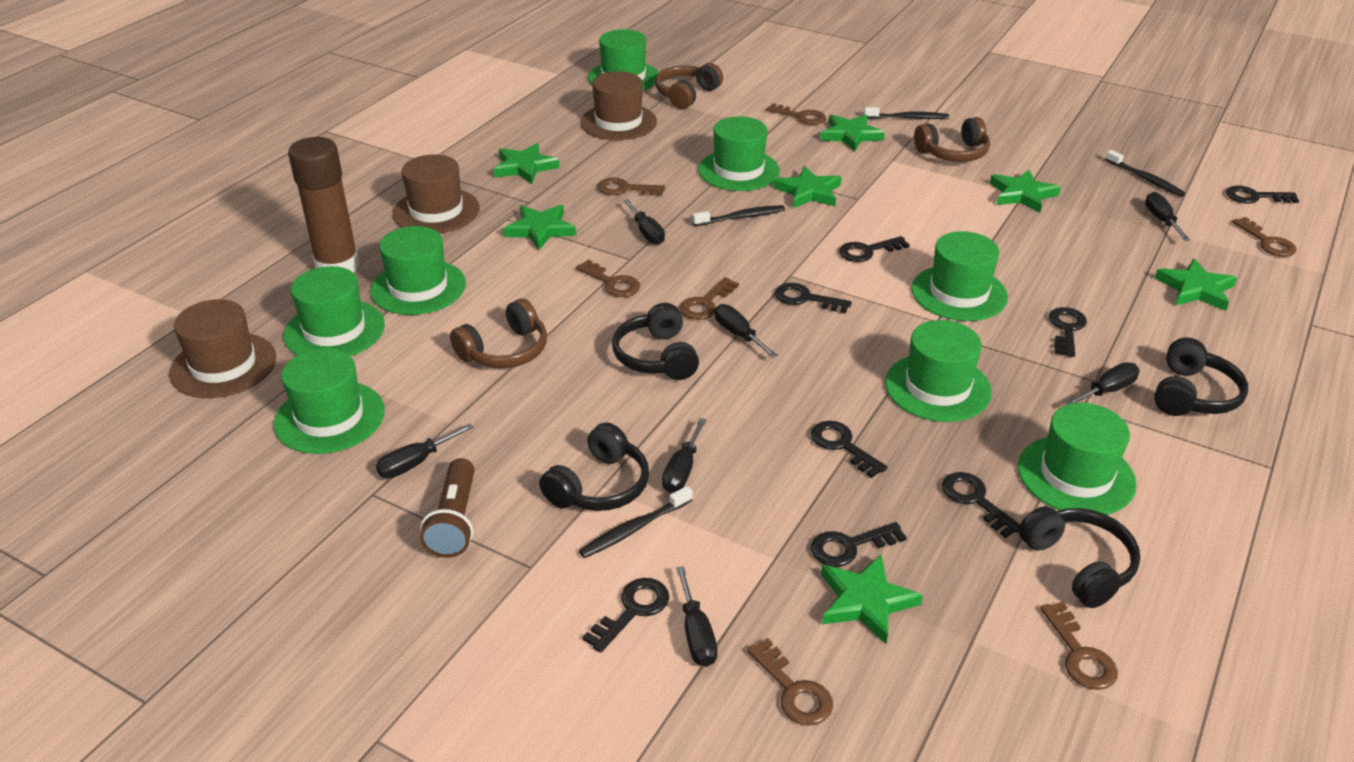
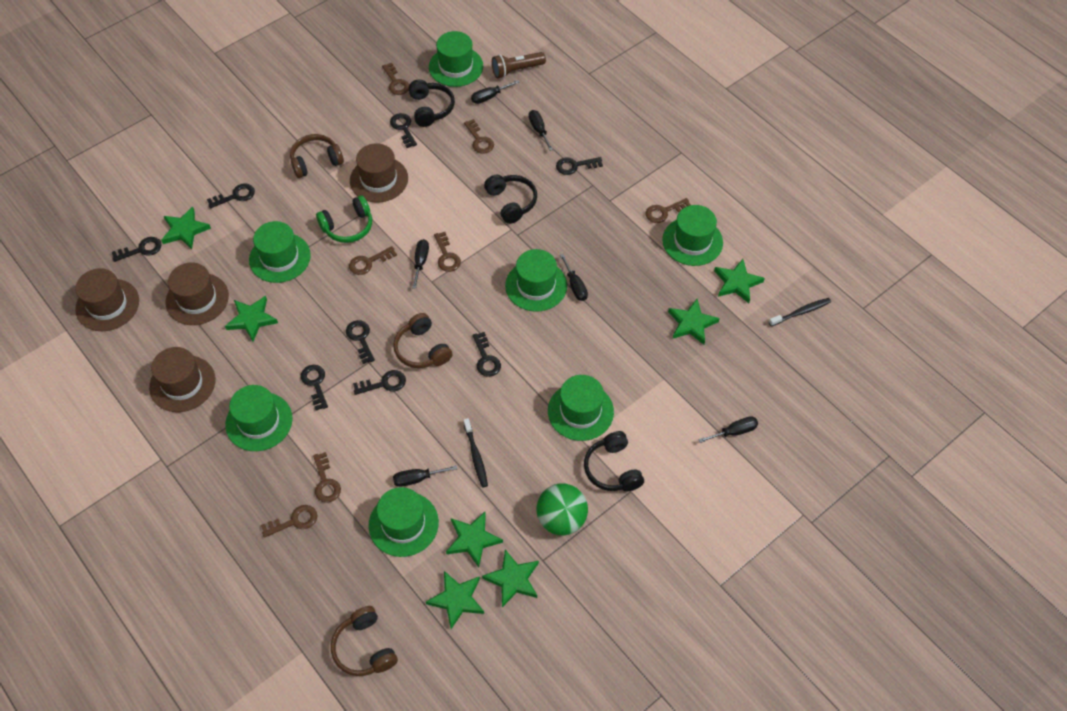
black headphones: [539,422,649,511] [612,303,699,380] [1018,506,1140,608] [1154,337,1248,416] = 4 -> [409,79,455,127] [484,175,537,224] [584,431,644,491] = 3
black screwdriver: [376,423,474,478] [623,199,665,245] [662,418,706,493] [676,566,718,667] [715,304,778,358] [1065,362,1139,405] [1145,192,1190,241] = 7 -> [393,465,457,487] [412,239,429,289] [471,80,520,104] [529,110,553,151] [560,254,588,301] [698,416,758,443] = 6
black toothbrush: [579,486,693,558] [693,205,785,226] [864,107,949,119] [1105,150,1186,197] = 4 -> [463,418,488,487] [769,298,831,326] = 2
brown glue stick: [288,137,360,273] = 1 -> none = 0
brown hat: [169,299,276,398] [393,154,480,233] [580,71,657,140] = 3 -> [75,268,139,331] [149,347,215,412] [166,263,229,325] [350,143,408,203] = 4
green ball: none = 0 -> [536,483,588,535] = 1
green hat: [274,348,385,454] [283,266,385,356] [370,226,466,315] [588,29,658,91] [698,116,780,191] [885,320,992,422] [911,231,1008,321] [1018,403,1137,515] = 8 -> [225,385,293,451] [249,221,311,283] [369,487,439,557] [429,31,483,87] [505,249,567,312] [548,375,614,441] [662,205,723,266] = 7
green headphones: none = 0 -> [316,195,372,243] = 1

